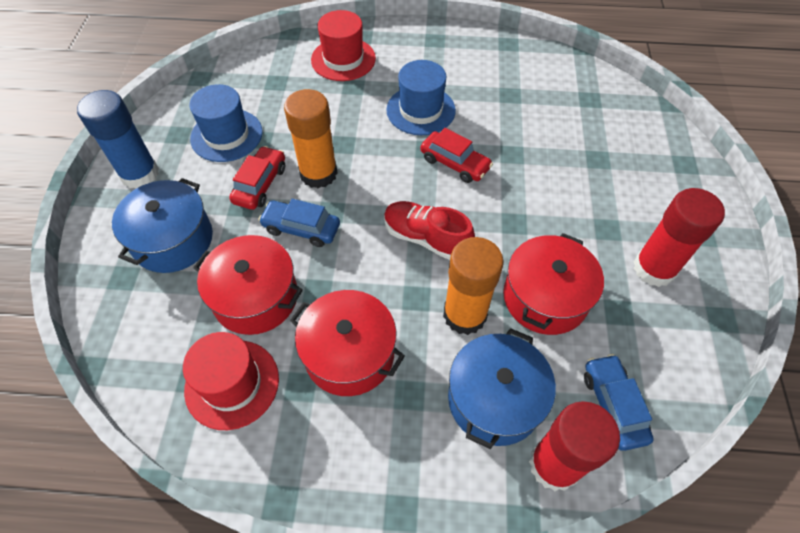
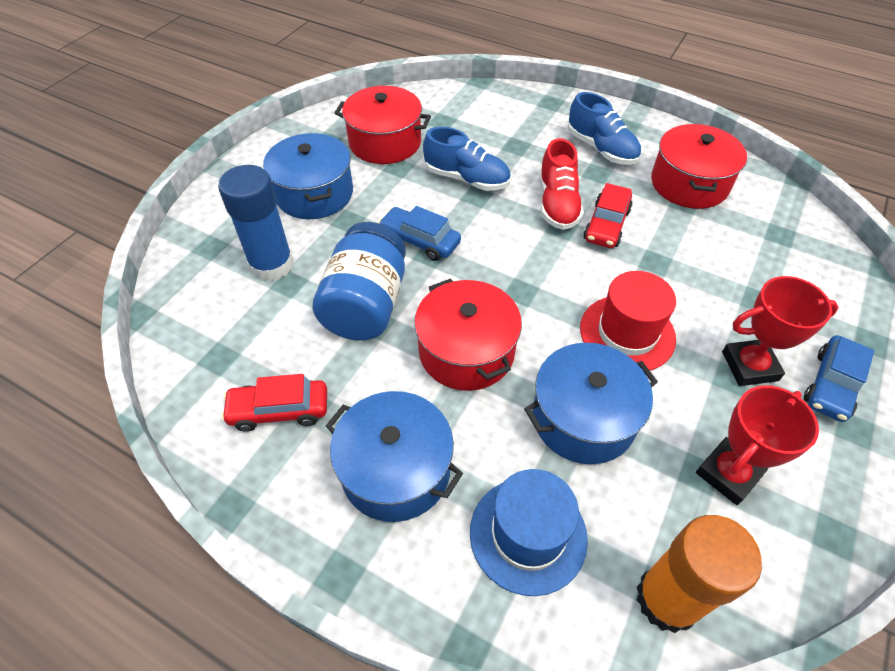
blue hat: [189,84,263,162] [386,60,456,135] = 2 -> [470,469,588,596] = 1
blue jar: none = 0 -> [312,222,406,341] = 1
blue pot: [112,178,213,273] [448,328,556,449] = 2 -> [263,133,353,219] [326,391,463,522] [524,343,658,464] = 3
blue shoe: none = 0 -> [423,127,511,191] [568,92,641,165] = 2
orange glue stick: [284,89,337,188] [443,237,504,335] = 2 -> [636,515,762,633] = 1
red glue stick: [529,401,620,491] [633,188,725,287] = 2 -> none = 0
red hat: [183,332,279,430] [311,10,376,81] = 2 -> [580,271,676,370] = 1
red trophy: none = 0 -> [696,385,819,505] [722,276,838,386] = 2

